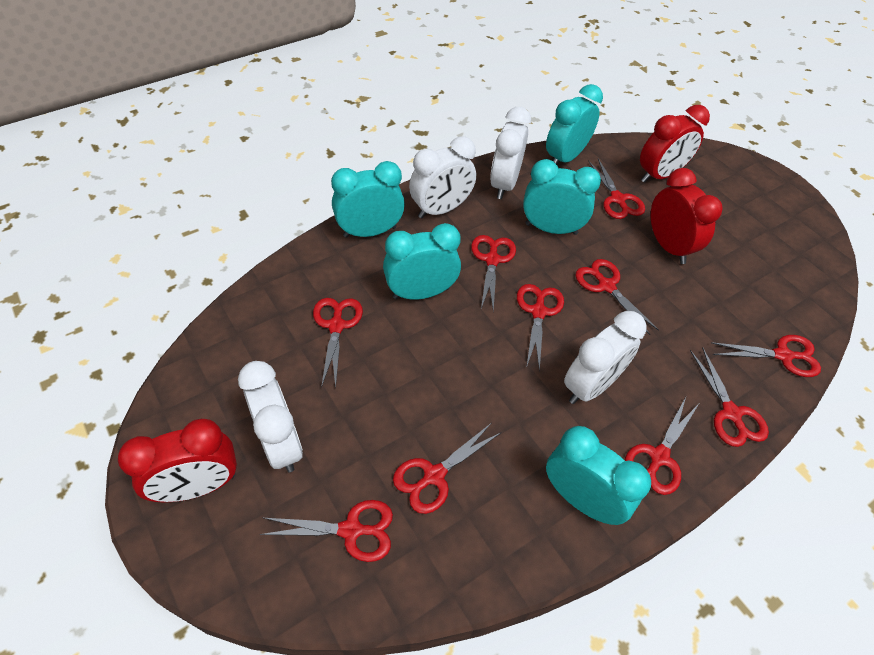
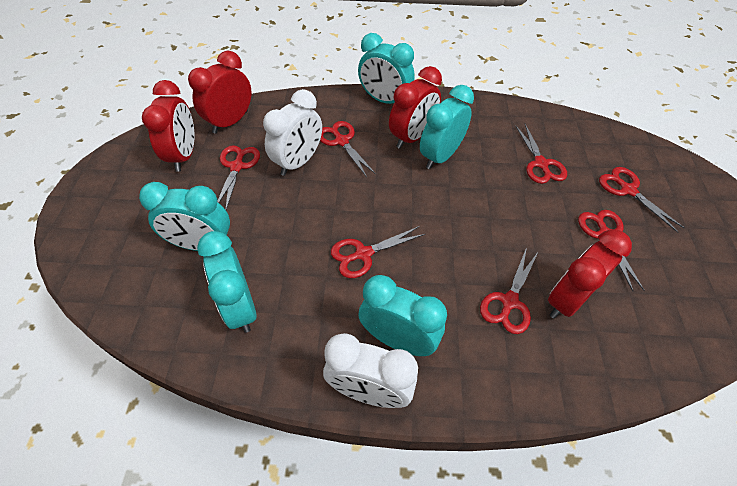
red clock: [118,419,237,502] [640,105,710,183] [651,168,723,264] = 3 -> [142,80,194,172] [188,51,251,134] [389,66,442,149] [548,229,632,319] = 4
red scissors: [259,500,393,562] [313,298,363,388] [393,423,502,514] [471,235,516,311] [517,284,564,371] [575,259,659,335] [588,159,645,219] [625,397,699,495] [690,347,769,447] [711,335,821,377] = 10 -> [217,145,260,210] [320,121,376,177] [331,226,425,278] [480,247,538,334] [515,124,567,184] [578,210,644,291] [599,167,685,233] = 7
white clock: [238,361,303,472] [409,136,476,218] [490,107,531,199] [564,311,646,404] = 4 -> [263,89,322,176] [323,333,418,408] = 2

